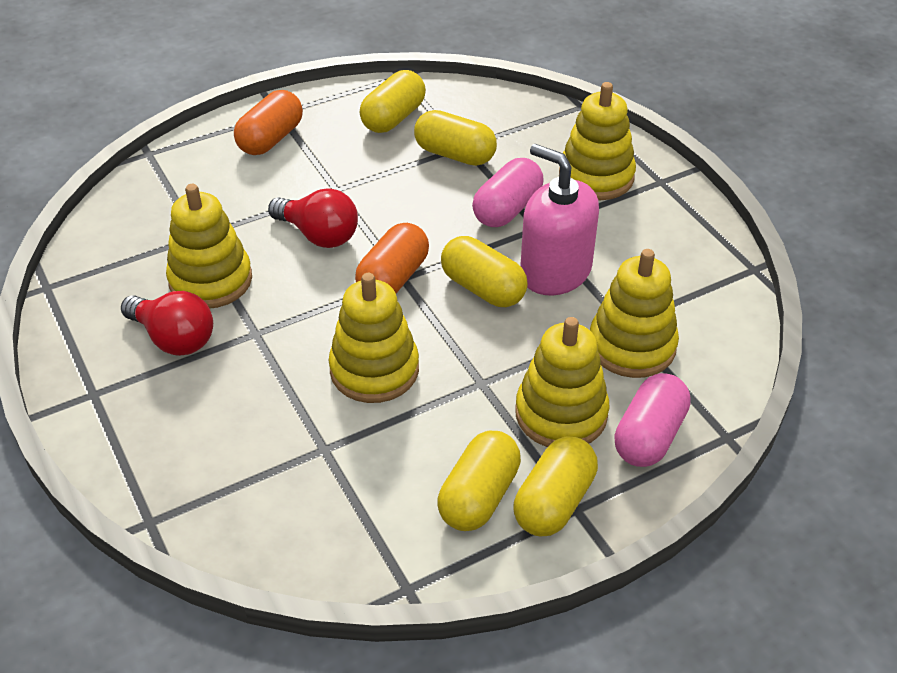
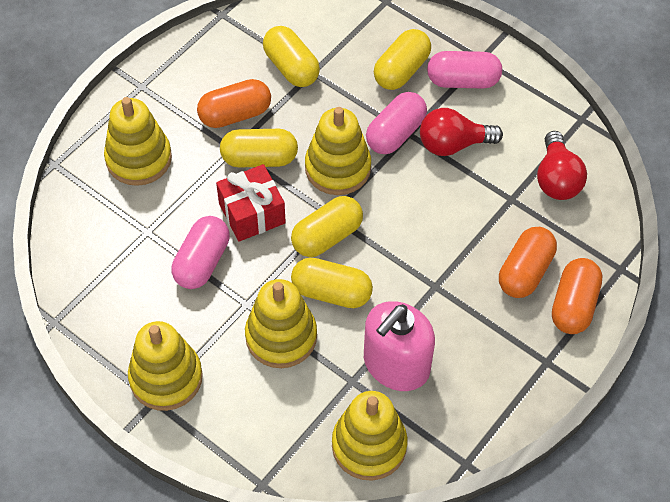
orange capsule: [234,90,303,155] [355,223,429,293] = 2 -> [197,79,271,128] [499,227,557,298] [552,258,603,334] = 3
pink capsule: [472,158,544,227] [614,373,691,467] = 2 -> [172,216,230,289] [366,92,427,154] [427,51,502,89] = 3
red gift: none = 0 -> [216,164,286,242] = 1

